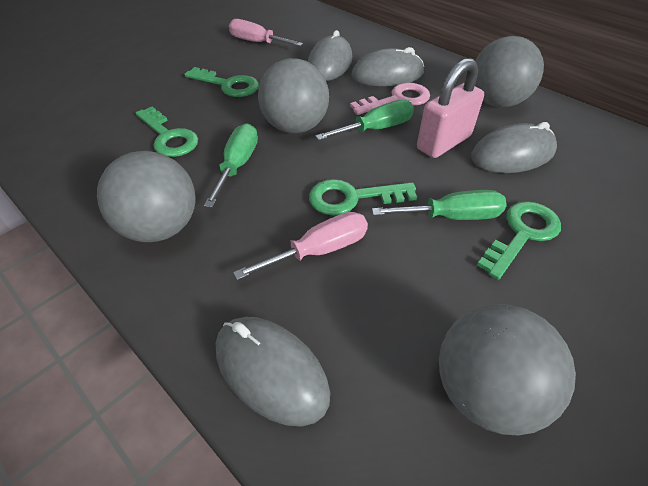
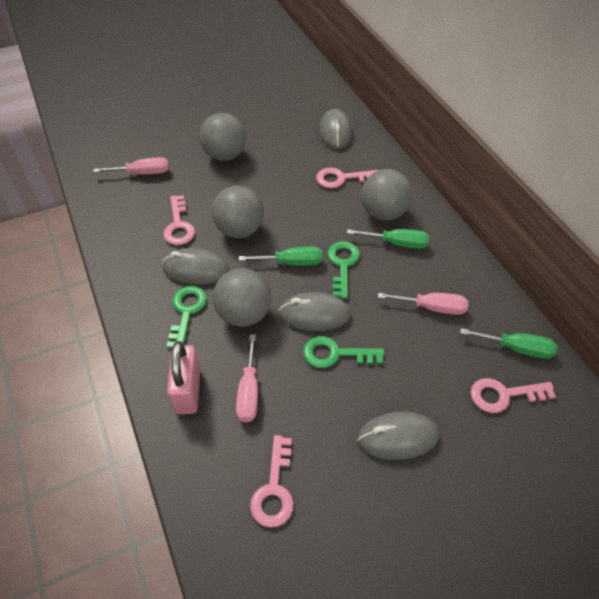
green key: [136,106,198,157] [184,67,259,97] [309,179,417,215] [477,201,561,280] = 4 -> [167,286,207,348] [303,336,384,368] [327,241,360,299] = 3
pink key: [350,83,430,115] = 1 -> [163,195,195,245] [250,435,294,528] [316,167,379,188] [470,378,556,413] = 4
pink screwdriver: [229,19,303,46] [233,212,368,280] = 2 -> [93,157,169,174] [236,334,258,422] [378,293,468,315] = 3

